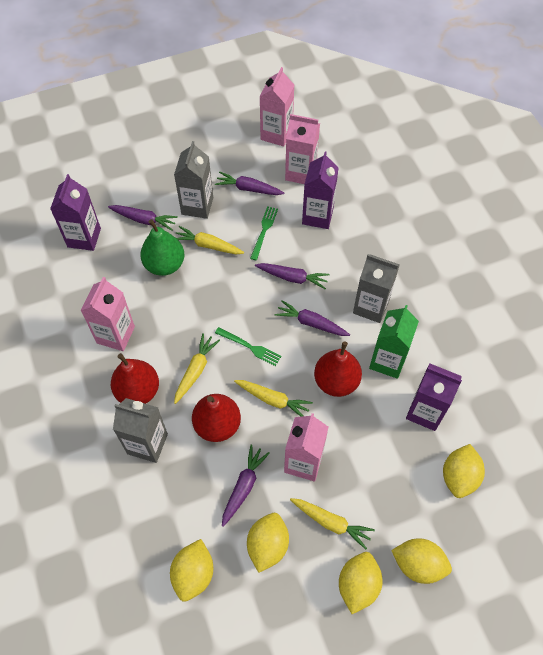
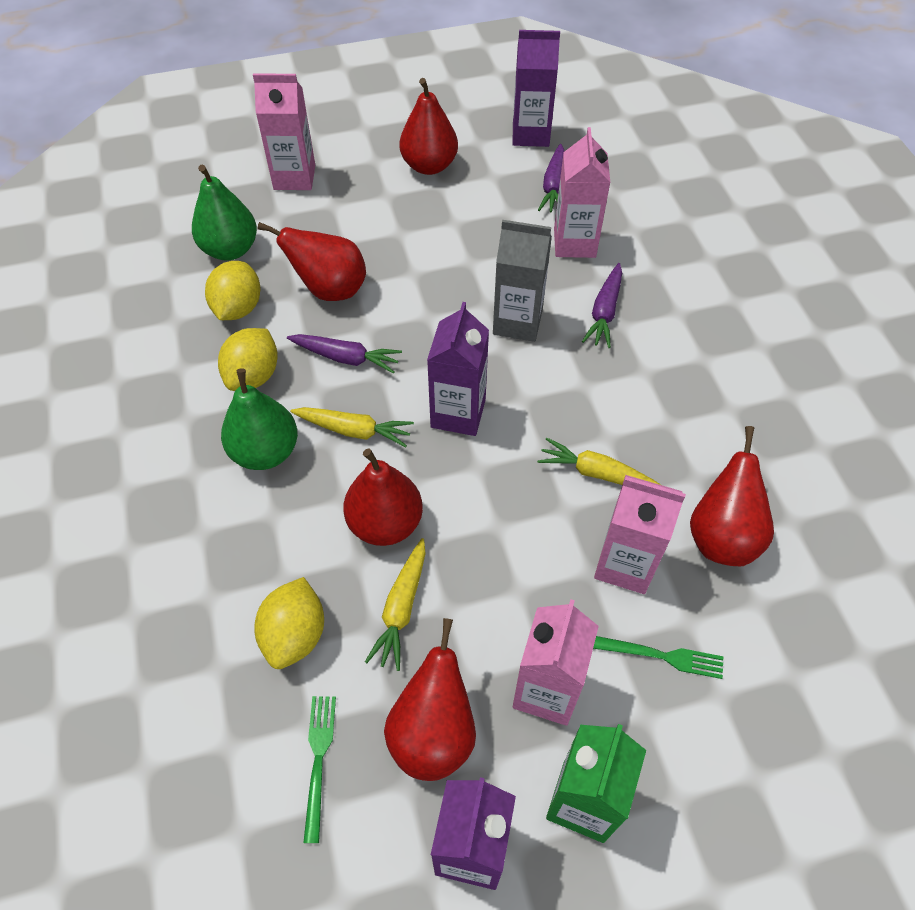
green pear: [140,219,185,276] = 1 -> [192,165,257,261] [221,368,298,470] = 2
grey carton: [113,398,168,463] [174,141,213,219] [353,254,400,323] = 3 -> [493,220,552,342] = 1
purple carrot: [108,205,178,231] [215,172,284,195] [222,445,270,527] [255,263,330,289] [275,300,350,336] = 5 -> [287,334,402,374] [538,144,565,212] [582,263,622,348] = 3
red pear: [111,353,159,404] [192,394,241,442] [314,341,362,397] = 3 -> [257,222,366,301] [343,449,423,546] [384,618,476,781] [399,78,458,175] [690,426,774,566] = 5
yellow carrot: [174,333,220,404] [176,226,244,254] [234,380,313,417] [290,498,375,549] = 4 -> [290,407,414,447] [365,538,426,671] [537,438,661,485] = 3
yellow lemon: [170,539,213,602] [247,513,289,573] [339,552,383,614] [391,538,452,584] [443,444,485,498] = 5 -> [205,261,260,320] [218,328,278,391] [254,577,324,669] = 3

